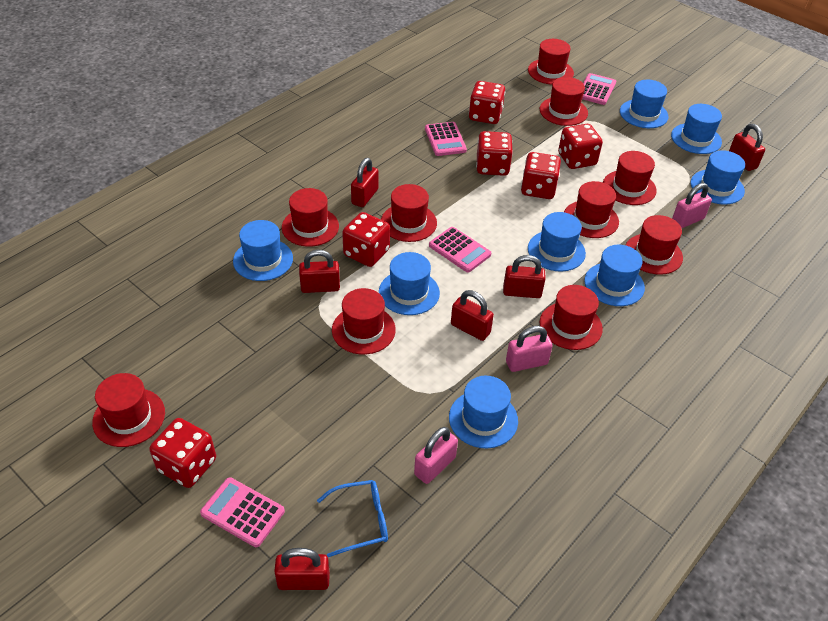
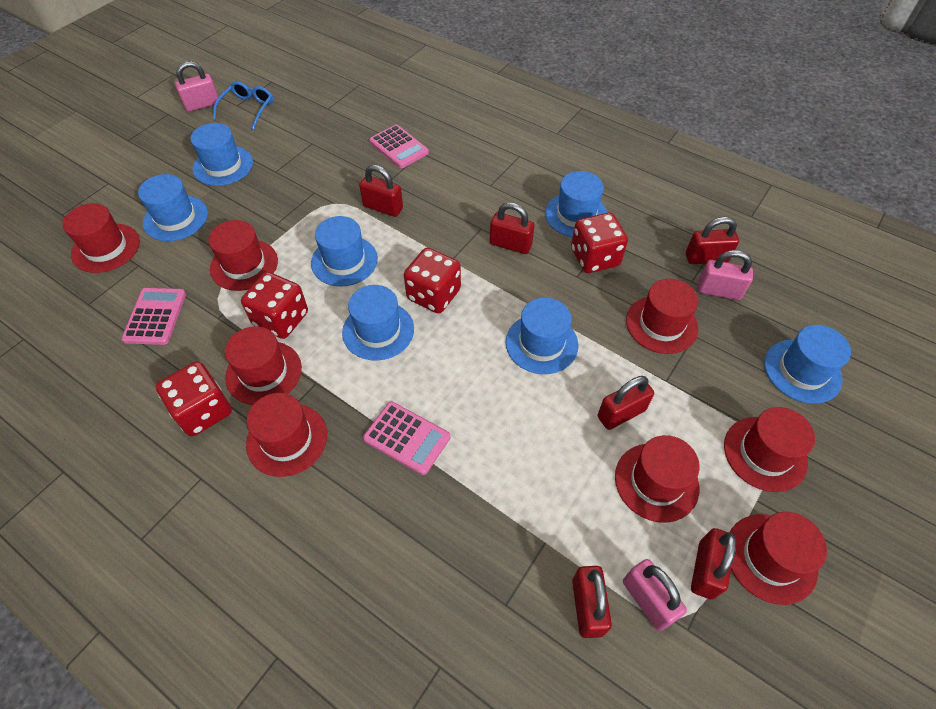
blue hat: [233,220,293,281] [379,252,440,315] [449,376,518,448] [528,212,586,271] [584,245,645,306] [620,80,669,128] [671,104,722,154] [691,150,745,205] = 8 -> [138,174,208,241] [190,123,253,186] [311,216,378,286] [342,285,414,360] [506,298,579,374] [545,171,608,237] [764,325,851,404] = 7
pink calculator: [200,477,285,547] [425,122,467,156] [429,227,491,272] [582,73,616,105] = 4 -> [121,288,186,345] [363,402,450,475] [369,125,429,168] = 3
red dice: [149,418,216,488] [342,212,390,267] [469,81,505,124] [476,131,513,176] [521,152,561,199] [558,124,603,169] = 6 -> [156,361,232,436] [241,272,308,339] [404,248,461,313] [571,213,628,273] = 4
red hat: [92,373,165,447] [282,188,339,247] [332,288,396,354] [381,184,437,242] [528,39,574,85] [540,77,588,126] [540,285,603,350] [564,181,619,238] [603,151,657,205] [626,215,683,275] = 10 -> [62,203,140,273] [208,220,278,291] [225,326,302,405] [246,393,327,477] [615,435,700,523] [626,279,698,354] [724,407,815,492] [730,512,827,605] = 8

